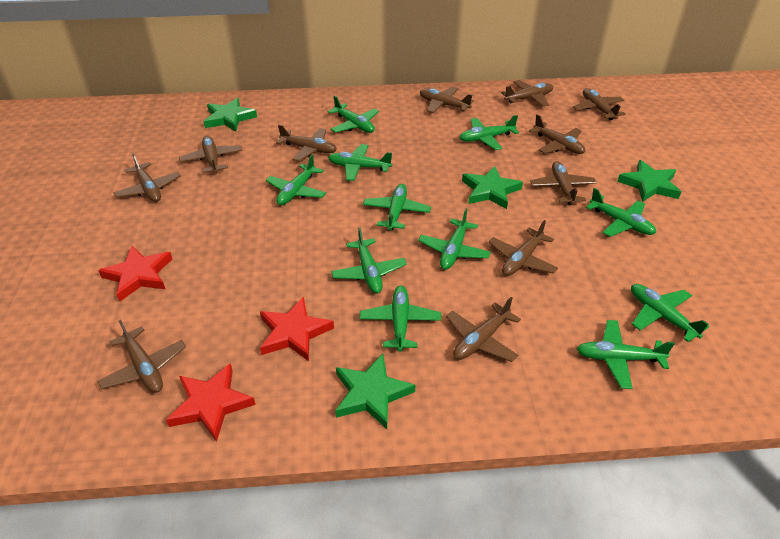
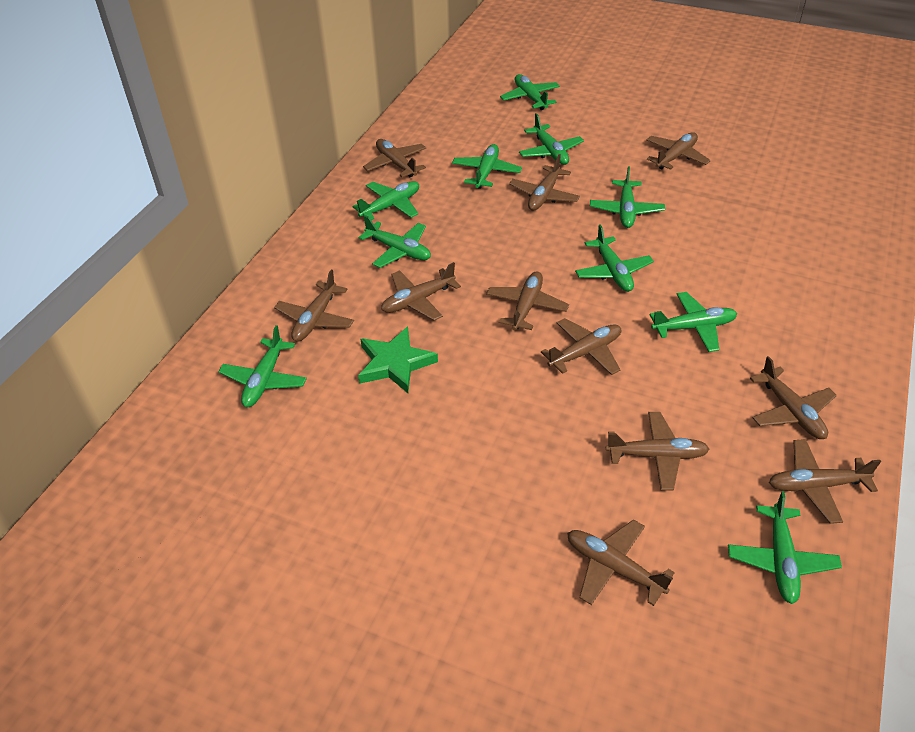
green plane: [266,154,326,205] [327,96,379,133] [328,144,392,181] [331,227,407,294] [359,285,441,352] [363,184,431,230] [418,209,491,270] [459,115,519,150] [577,320,675,389] [586,188,656,237] [631,284,709,342] = 11 -> [218,325,307,407] [352,181,419,220] [358,215,431,268] [452,144,522,189] [500,74,560,110] [519,113,584,165] [575,224,654,292] [590,166,665,228] [650,292,737,352] [728,491,842,604] = 10
green star: [204,98,257,132] [335,354,415,429] [462,166,523,209] [617,160,681,202] = 4 -> [358,327,438,393] = 1
red star: [98,246,172,301] [166,363,256,442] [260,297,334,361] = 3 -> none = 0

